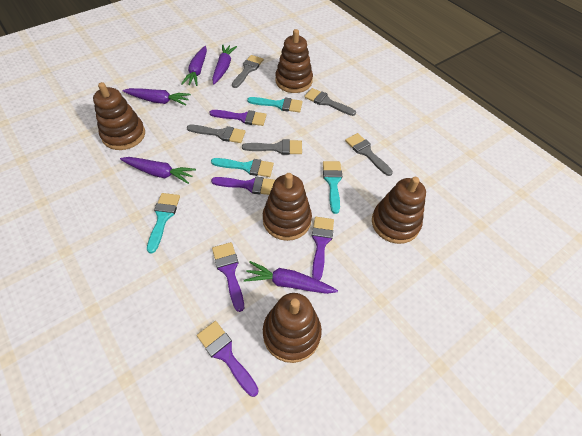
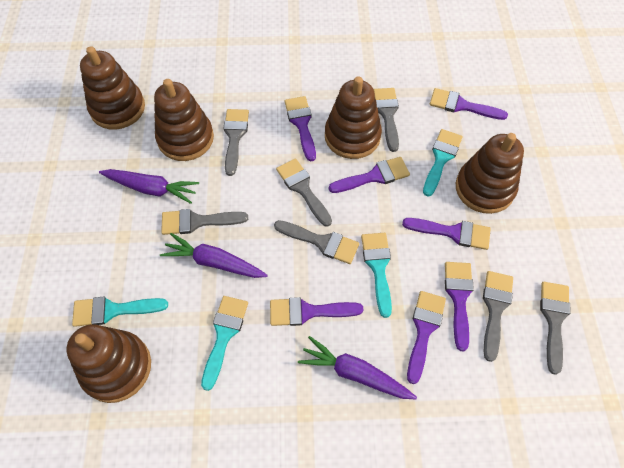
grey brush: [187,125,246,143] [232,55,263,88] [242,139,302,155] [304,88,356,116] [345,133,393,176] = 5 -> [161,209,248,235] [223,109,249,176] [274,220,359,264] [276,158,332,227] [374,88,399,152] [483,271,513,362] [540,282,570,375] = 7
purple brush: [197,321,259,397] [209,110,267,126] [211,177,275,195] [212,242,244,312] [312,217,334,280] = 5 -> [270,297,363,326] [285,96,316,161] [329,157,410,193] [402,218,491,250] [407,291,446,384] [430,88,508,120] [445,262,474,351] = 7
purple carrot: [120,157,196,184] [123,88,191,105] [181,46,207,86] [212,44,237,84] [244,261,338,294] = 5 -> [99,169,199,204] [160,233,268,278] [298,336,417,399] = 3

